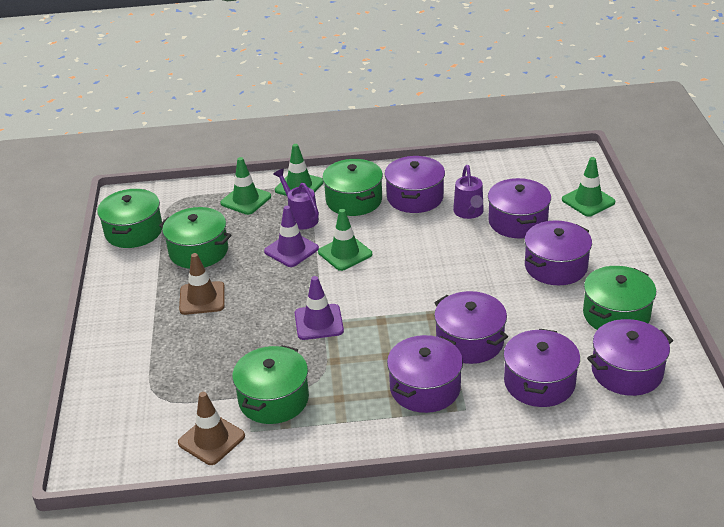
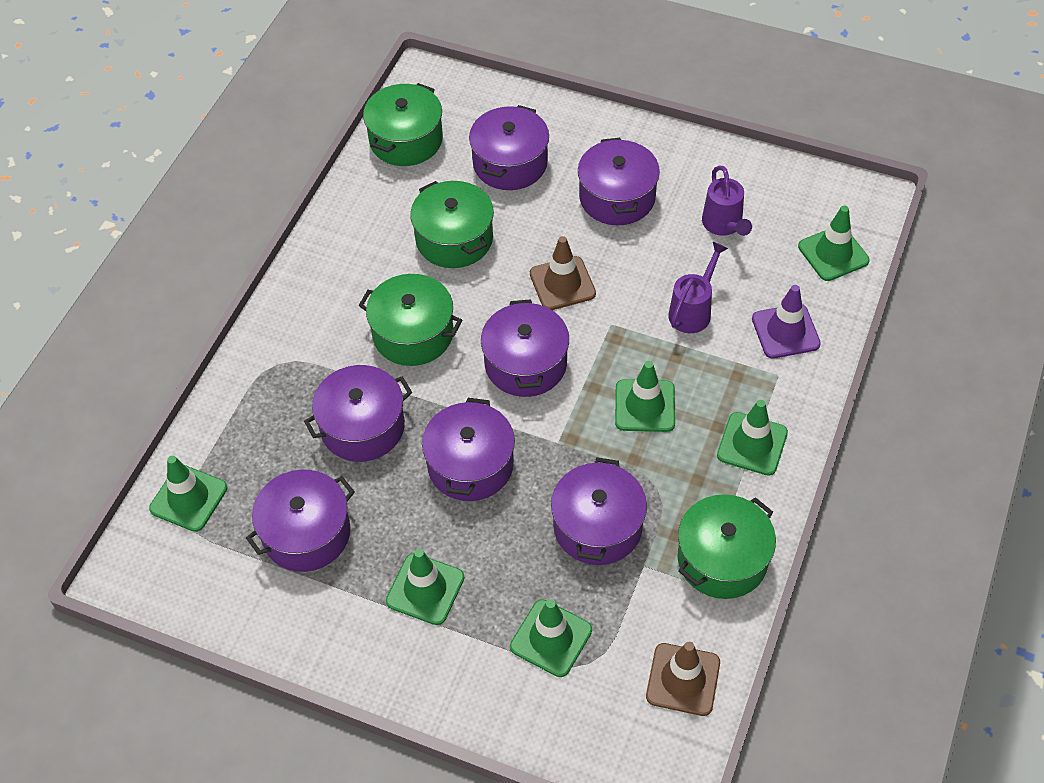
green pot: [97,189,162,248] [159,207,232,269] [232,345,309,424] [322,159,383,216] [583,266,656,330] = 5 -> [358,274,462,366] [363,83,443,166] [410,181,494,268] [677,494,776,599] = 4
green traffic cone: [220,157,271,215] [275,144,324,196] [318,209,372,271] [562,157,615,217] = 4 -> [149,456,228,532] [386,549,465,625] [510,599,592,677] [615,361,675,432] [717,400,788,476] [798,206,870,281] = 6
purple traffic cone: [264,206,319,267] [295,276,344,340] = 2 -> [752,285,821,359] = 1

